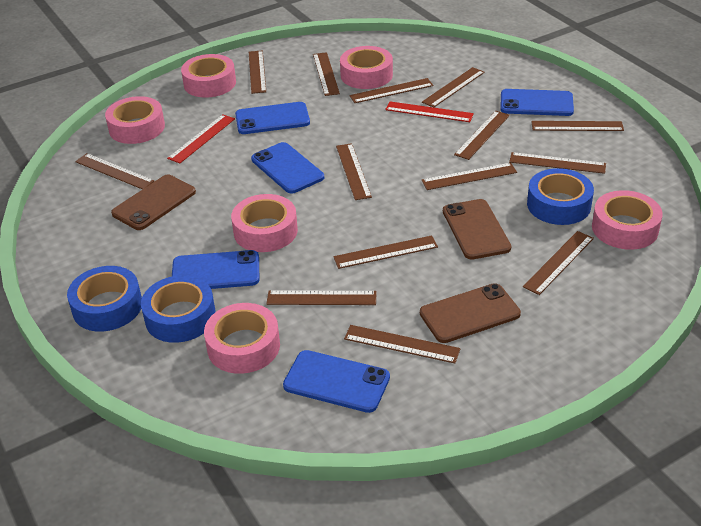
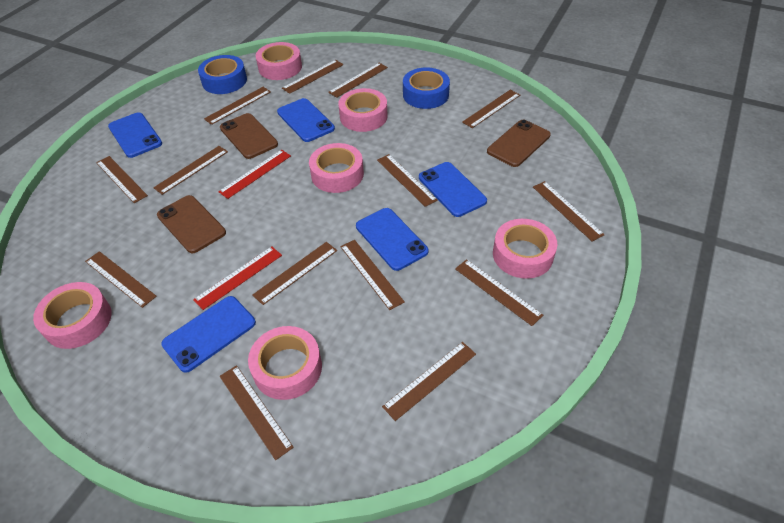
blue tape: [67,266,142,332] [141,275,216,343] [527,168,594,225] = 3 -> [198,55,247,94] [403,67,450,109] = 2

